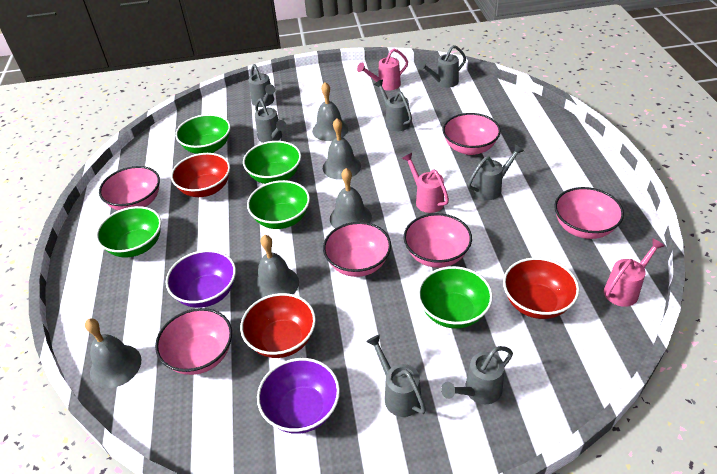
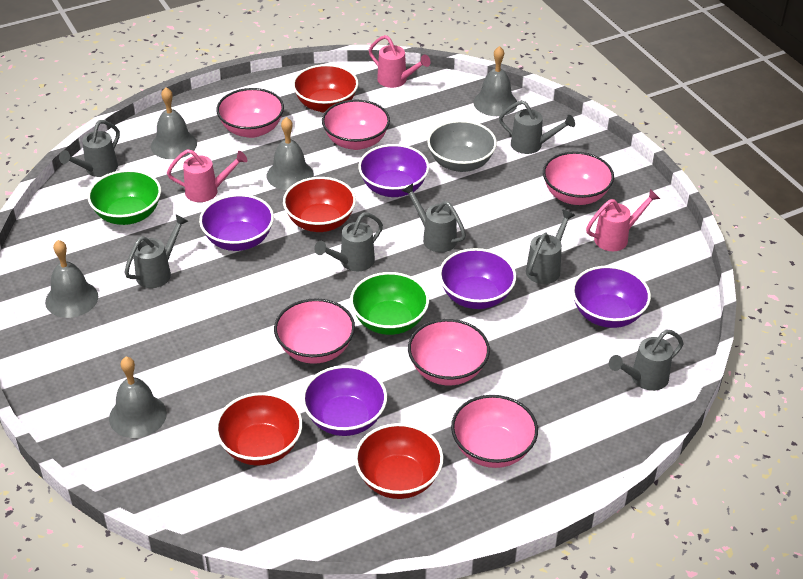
green bowl: [96,206,161,258] [175,114,230,154] [243,141,301,184] [247,180,310,229] [418,266,493,329] = 5 -> [88,170,161,225] [350,272,429,335] = 2
grey bowl: none = 0 -> [427,120,497,172] = 1
purple bowl: [166,250,236,308] [257,358,340,434] = 2 -> [199,194,274,251] [302,365,387,436] [358,144,429,197] [439,248,516,309] [572,266,651,328] = 5
red bowl: [171,153,230,197] [240,293,316,358] [503,258,579,319] = 3 -> [215,392,302,466] [283,177,356,232] [292,64,358,113] [354,423,443,499] = 4

